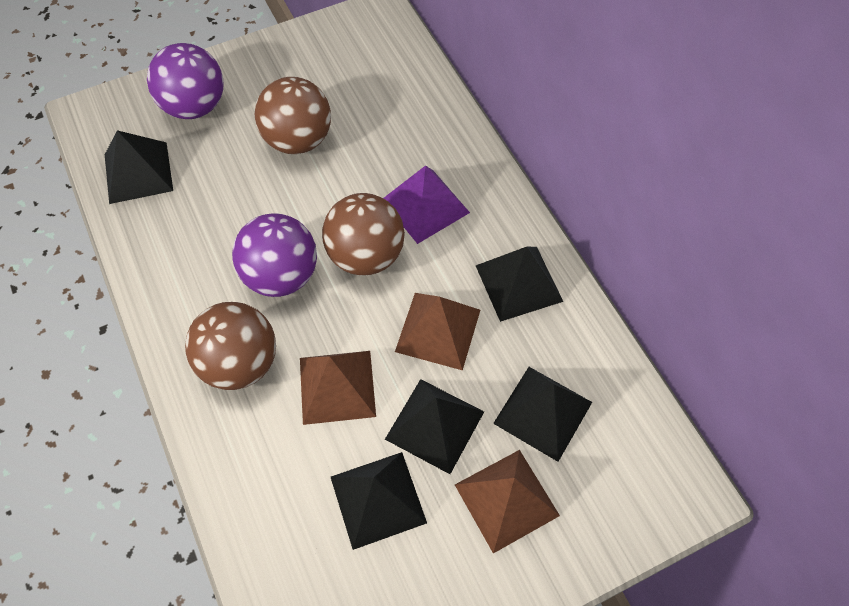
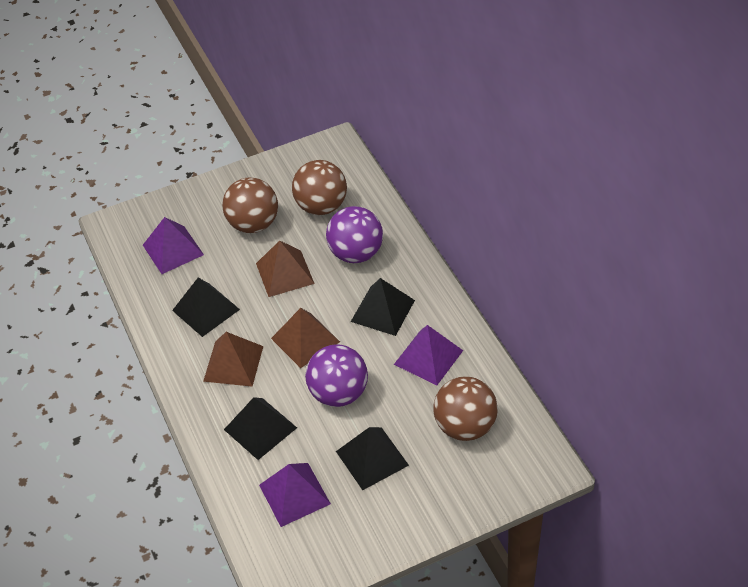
black pyramid: [105,130,173,204] [331,452,427,550] [385,379,484,474] [476,247,563,322] [493,367,592,462] = 5 -> [172,278,240,337] [224,397,297,460] [336,427,409,490] [351,278,415,336] = 4
purple pyramid: [384,165,470,244] = 1 -> [143,217,204,274] [259,463,331,527] [394,325,463,386] = 3

